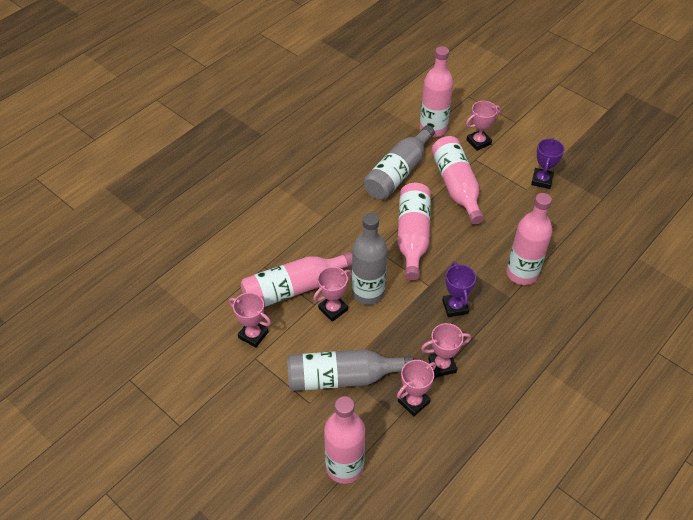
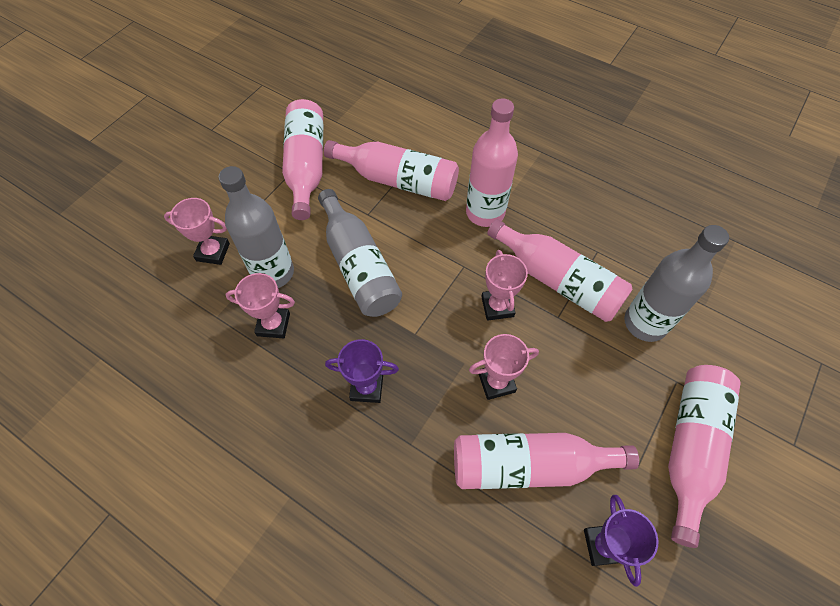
pink trophy: [229,293,271,348] [313,267,352,322] [397,360,436,416] [421,323,471,377] [466,101,501,151] = 5 -> [164,198,230,265] [225,273,295,339] [469,334,539,400] [481,250,528,321] = 4

